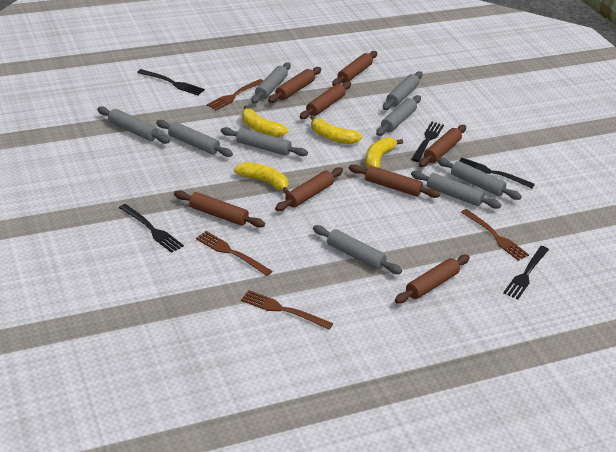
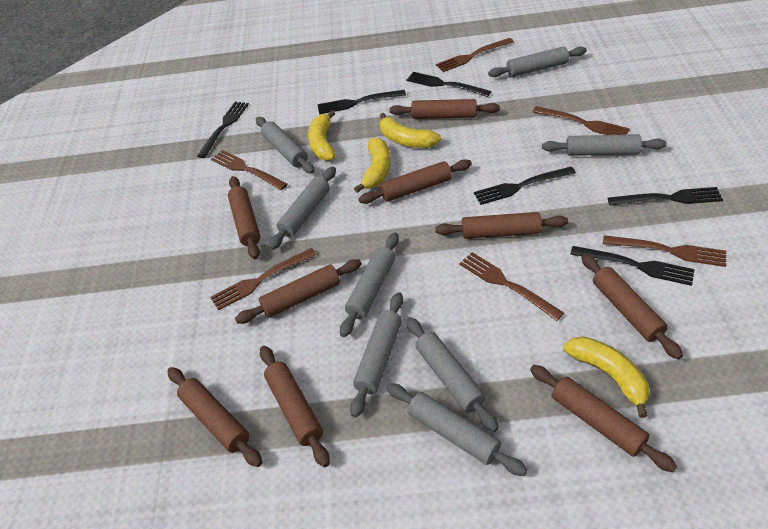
black fork: [119,204,184,253] [137,69,205,95] [411,122,444,162] [459,157,535,188] [503,246,549,299] = 5 -> [197,102,249,158] [317,90,406,114] [406,72,491,97] [474,166,576,205] [570,246,695,286] [608,187,723,206] = 6
brown fork: [196,231,272,276] [207,79,264,110] [241,290,333,330] [461,209,529,261] = 4 -> [210,248,316,311] [211,150,288,190] [436,38,514,72] [459,252,564,321] [532,106,630,135] [603,235,726,267] = 6
brown rolling pin: [174,190,265,228] [268,67,321,103] [275,167,343,211] [300,81,351,119] [332,51,377,86] [349,164,440,198] [395,255,470,304] [419,125,466,167] = 8 -> [168,367,262,467] [228,176,260,259] [235,259,362,324] [260,346,330,467] [358,159,472,204] [389,99,500,119] [435,212,568,239] [530,365,677,472] [581,254,683,359] = 9
grey rolling pin: [97,106,170,144] [156,120,233,157] [221,127,308,156] [251,62,291,104] [313,225,402,274] [376,95,421,136] [383,71,423,110] [411,171,501,209] [437,158,522,200] = 9 -> [256,117,315,174] [268,167,336,250] [340,232,399,337] [350,292,403,418] [387,383,527,476] [406,317,499,432] [488,46,587,77] [542,134,666,156] = 8

